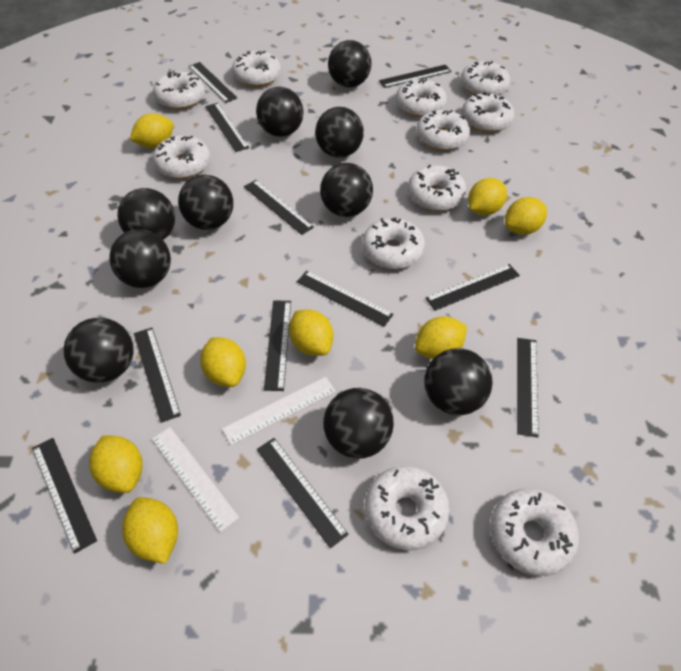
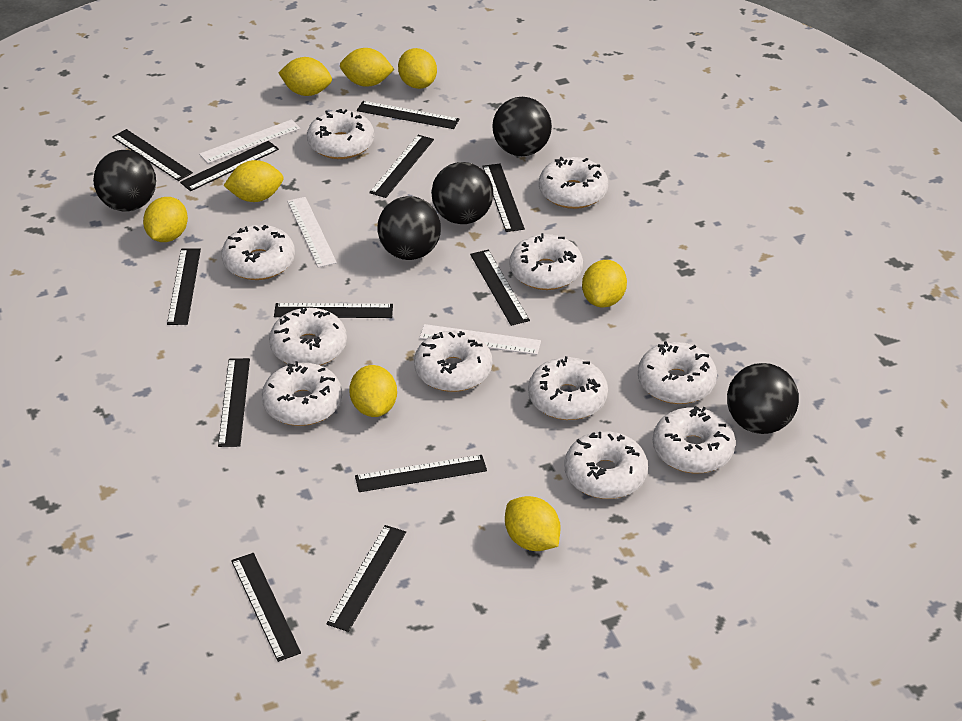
black ball: [64,318,134,383] [109,229,171,288] [117,188,175,240] [178,174,233,230] [256,87,304,137] [315,107,364,158] [320,163,373,217] [323,388,394,459] [328,40,371,87] [424,348,492,415] = 10 -> [93,150,156,211] [377,196,441,260] [431,162,494,224] [492,97,552,156] [727,363,799,434] = 5
black ruler: [32,438,97,554] [134,328,181,423] [189,62,237,103] [205,103,249,152] [244,180,314,235] [257,438,349,548] [264,300,291,391] [297,271,393,327] [379,65,451,88] [425,264,520,311] [517,338,539,437] = 11 -> [112,129,193,181] [167,248,201,325] [180,141,279,191] [218,358,250,447] [231,553,301,662] [274,303,393,318] [327,525,406,632] [355,455,487,492] [357,101,459,129] [369,135,434,198] [470,250,530,326] [483,164,525,232] = 12
white ruler: [152,427,239,532] [222,377,336,445] = 2 -> [199,119,300,163] [287,197,337,268] [419,324,541,355] = 3

